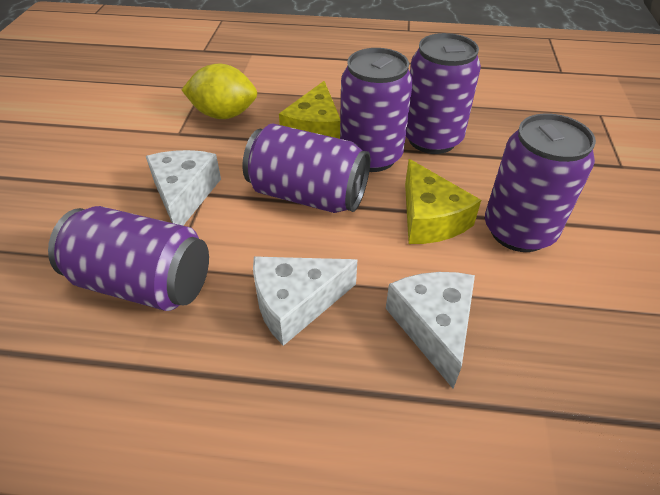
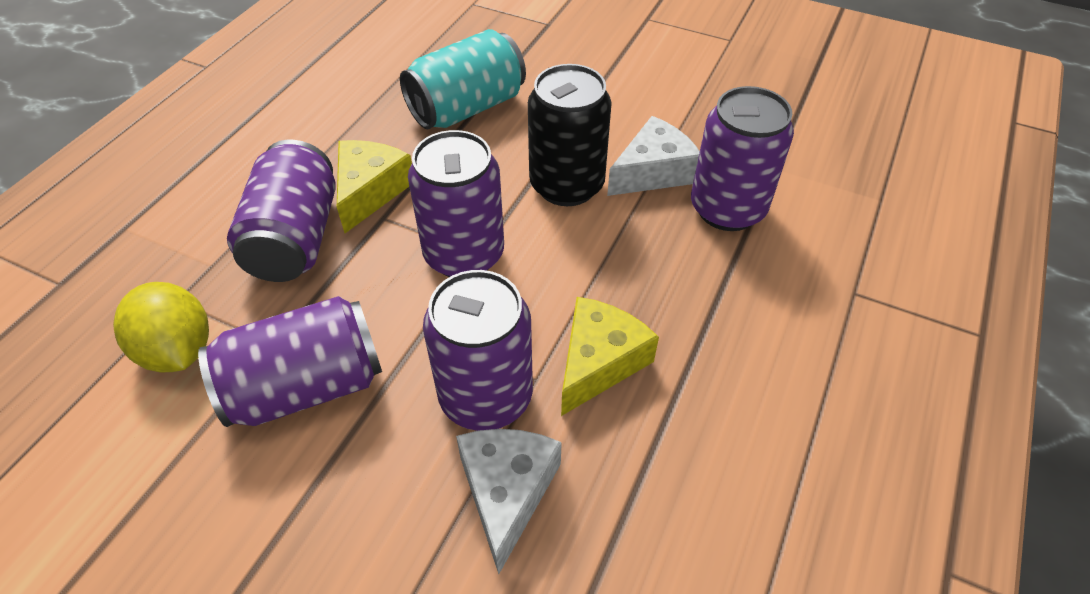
black can: none = 0 -> [528,64,612,206] = 1
turquoise can: none = 0 -> [400,29,526,129] = 1
white cheese: [146,150,221,226] [253,256,357,346] [386,272,475,389] = 3 -> [456,429,562,574] [607,116,700,196] = 2

